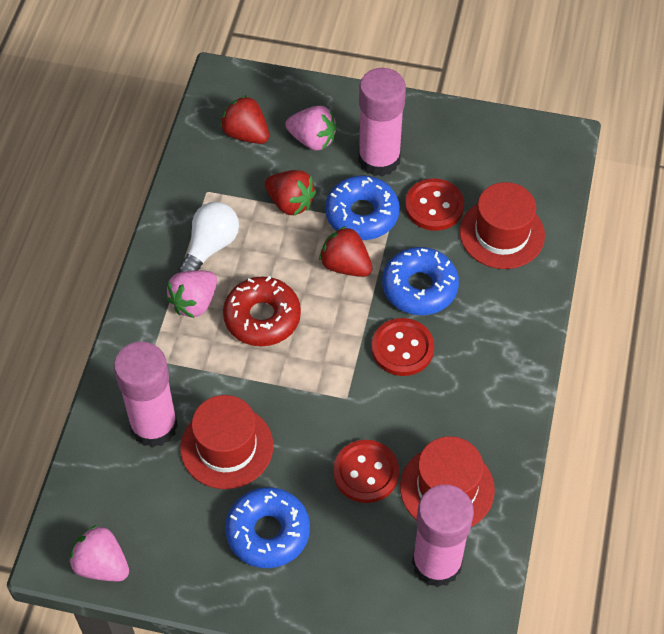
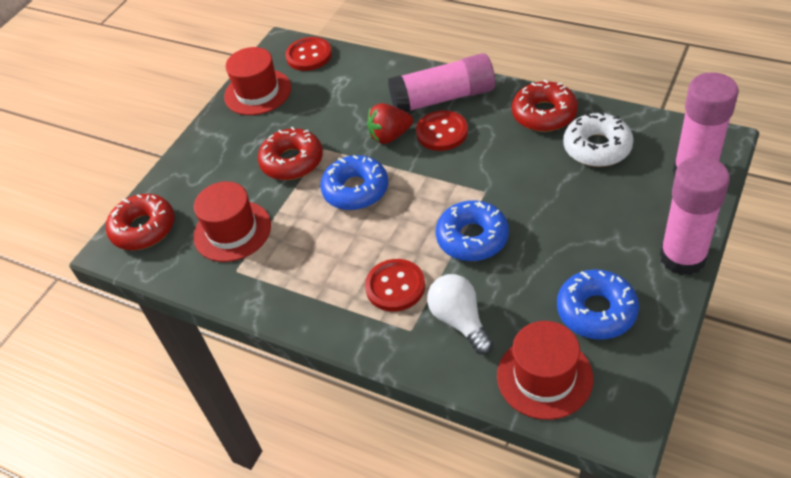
pink strawberry: [69,525,129,581] [166,270,217,318] [285,106,337,151] = 3 -> none = 0
red donut: [223,276,301,346] = 1 -> [106,194,175,250] [258,127,323,180] [512,80,578,132] = 3
red strawberry: [220,95,269,144] [265,170,316,215] [319,226,372,277] = 3 -> [367,103,413,144] = 1
white donut: none = 0 -> [563,112,634,167] = 1

